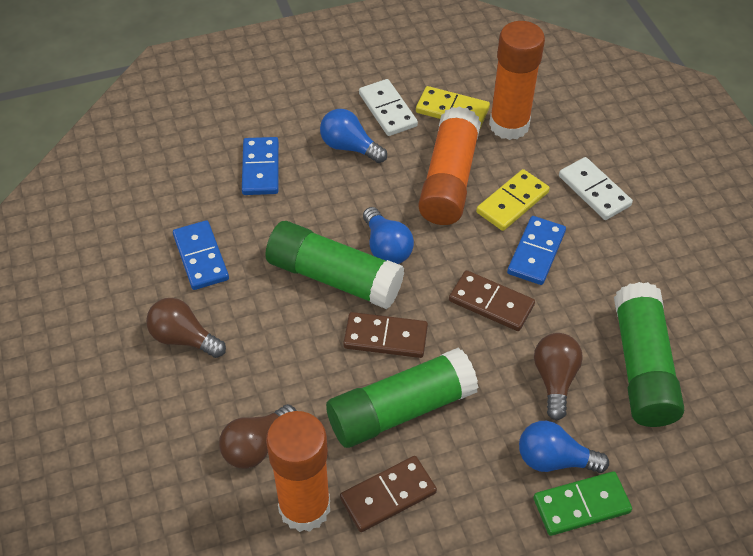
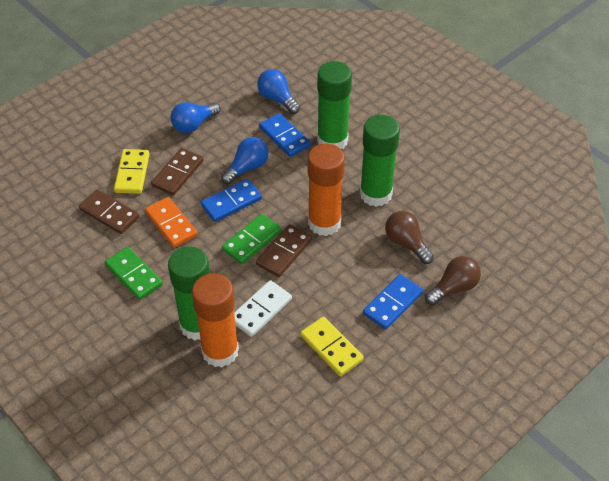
brown light bulb: [146,298,226,358] [219,404,297,469] [534,333,582,421] = 3 -> [385,211,434,264] [425,256,481,305] = 2
green domino: [533,471,632,536] = 1 -> [105,247,163,300] [222,214,282,264] = 2
orange domino: none = 0 -> [145,197,198,248] = 1
orange glue stick: [266,411,330,532] [418,106,481,225] [489,21,545,140] = 3 -> [192,273,239,367] [308,143,345,236] = 2
white domino: [359,79,418,136] [559,157,633,220] = 2 -> [234,280,292,337] = 1

